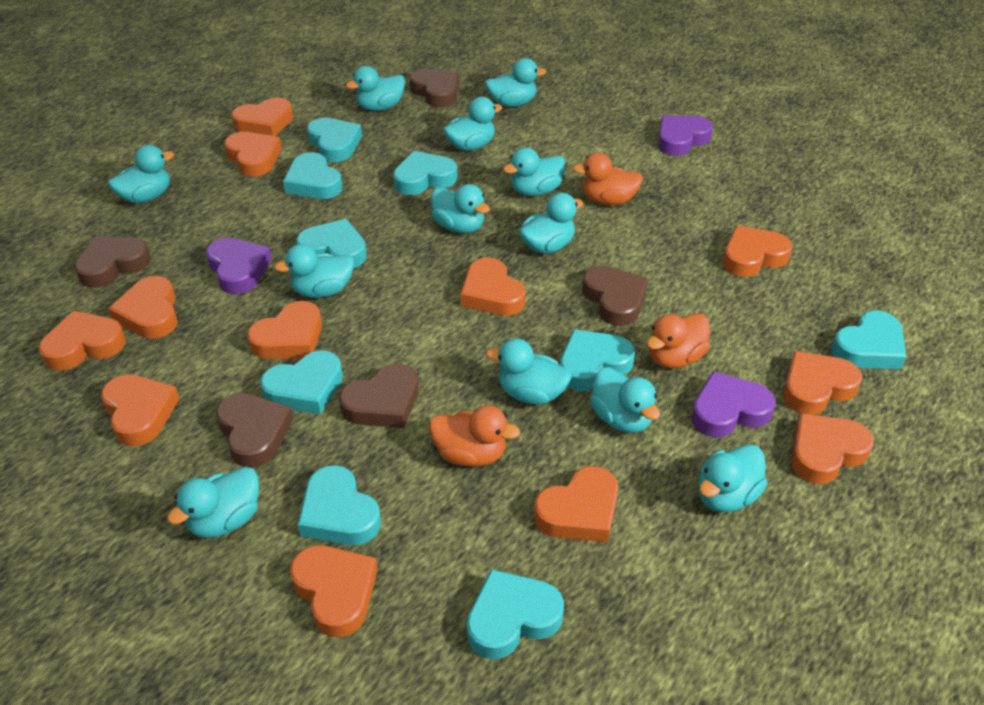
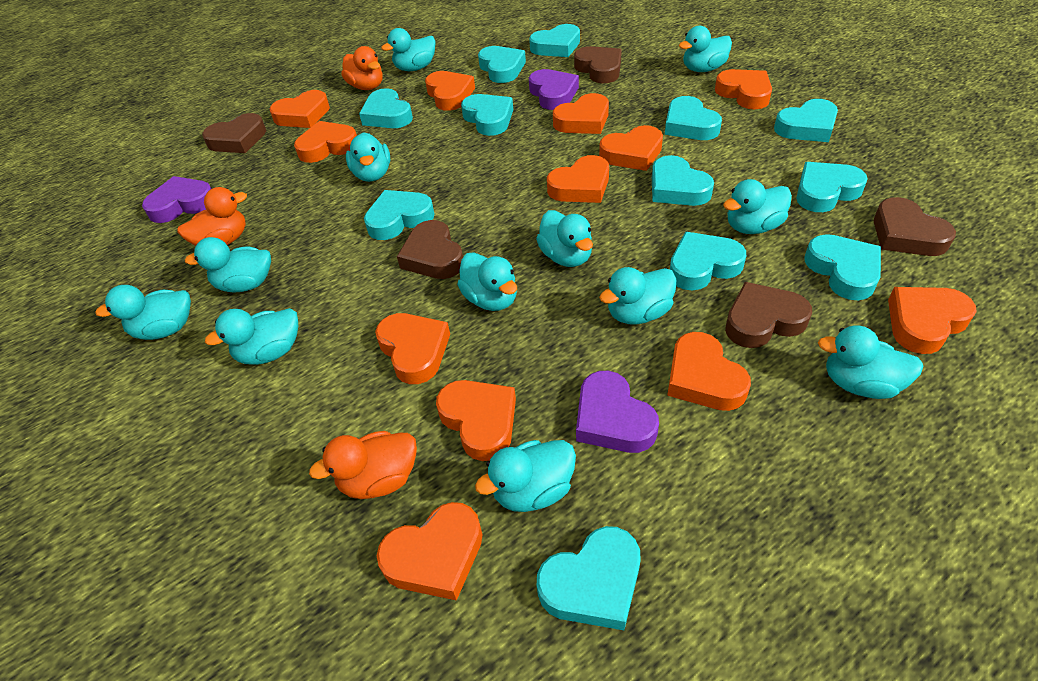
turquoise heart: [260,350,343,414] [283,152,343,199] [296,219,367,268] [297,465,381,545] [307,118,362,162] [393,151,457,195] [466,569,564,659] [560,329,635,391] [831,311,906,369] = 9 -> [359,88,413,128] [364,190,434,240] [461,94,513,136] [478,46,526,83] [529,24,580,57] [537,526,641,630] [652,155,714,206] [665,96,722,140] [670,232,746,290] [774,99,838,142] [796,162,868,212] [804,234,881,300] = 12

